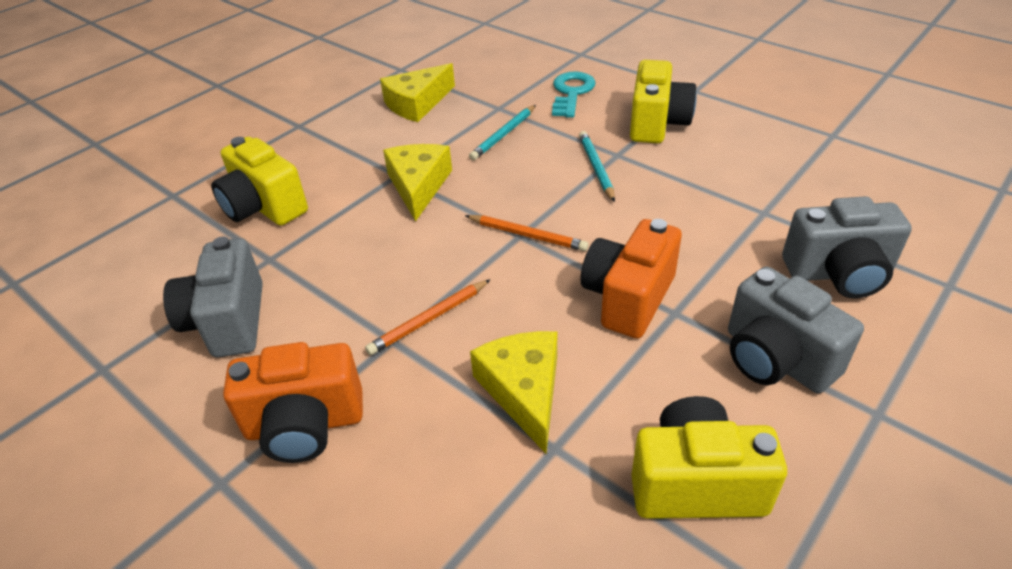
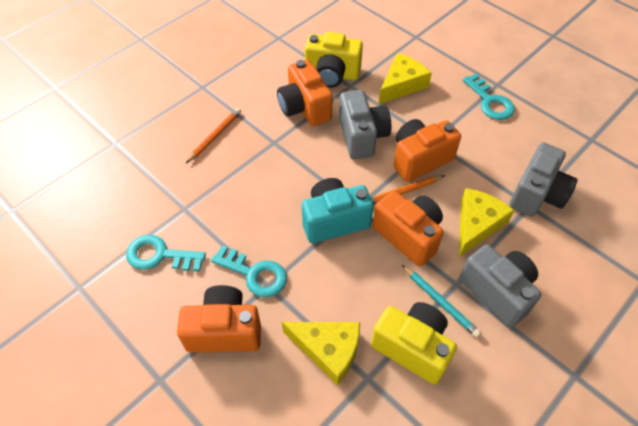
orange camera: [223,342,363,463] [581,219,682,339] = 2 -> [177,285,261,352] [277,60,333,126] [373,191,444,267] [394,119,461,182] = 4
turquoise camera: none = 0 -> [302,178,374,243] = 1
turquoise key: [552,71,595,118] = 1 -> [126,235,206,271] [211,245,287,297] [463,74,515,120] = 3
turquoise pencil: [469,105,536,160] [579,131,615,202] = 2 -> [402,265,481,338] = 1
yellow camera: [211,137,308,226] [630,60,697,143] [631,396,787,519] = 3 -> [305,32,363,88] [371,302,457,384] = 2

